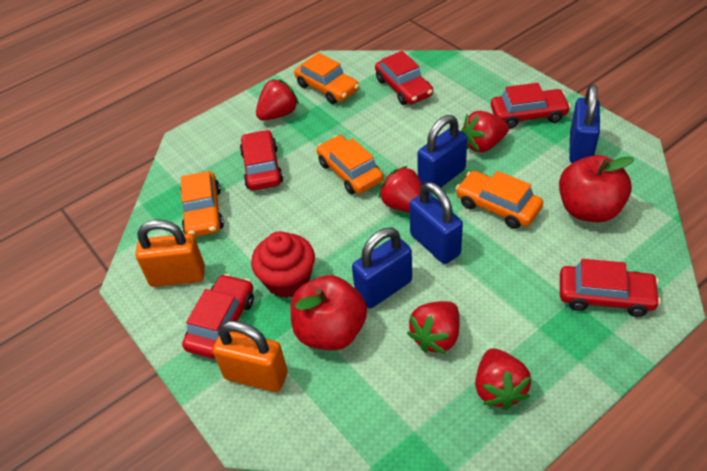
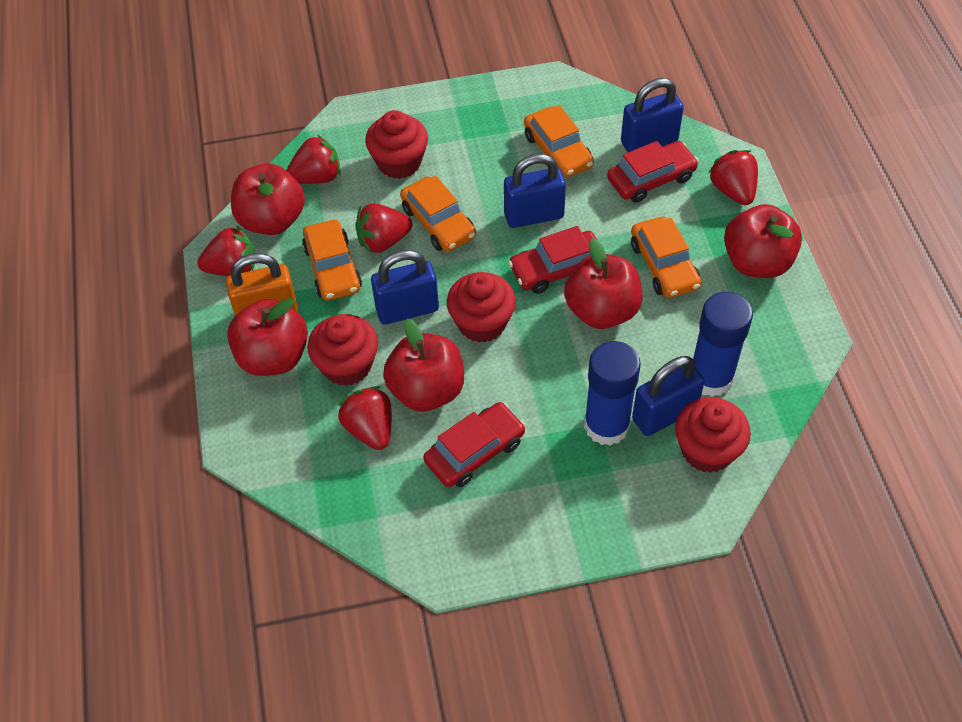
blue glue stick: none = 0 -> [584,341,641,446] [693,292,753,397] = 2
orange padlock: [136,220,205,287] [213,321,288,392] = 2 -> [226,253,298,316] = 1
red apple: [290,275,367,350] [559,155,634,222] = 2 -> [227,298,308,376] [231,163,305,235] [383,319,464,412] [564,238,642,329] [724,204,802,278] = 5
red car: [182,274,254,359] [240,130,283,190] [375,51,433,105] [491,83,571,128] [560,259,661,317] = 5 -> [423,402,525,487] [508,226,597,294] [607,141,699,203] = 3
red cupcake: [251,231,315,298] = 1 -> [307,314,378,386] [365,110,428,179] [447,272,516,343] [675,397,751,473] = 4

